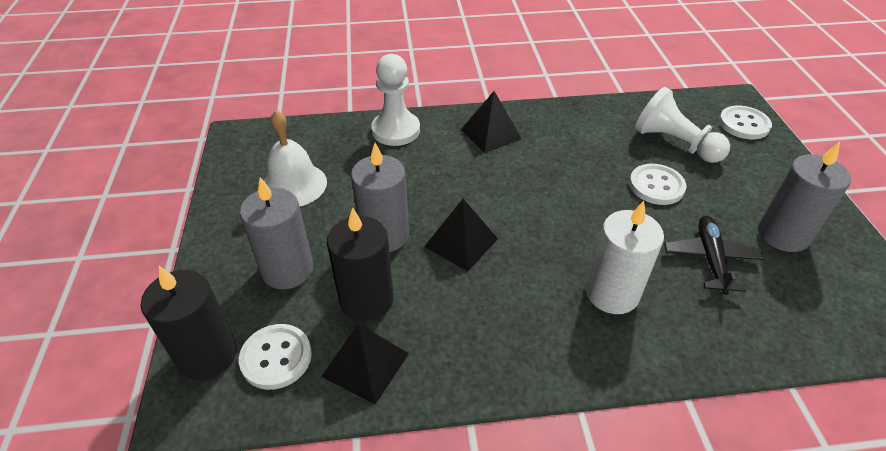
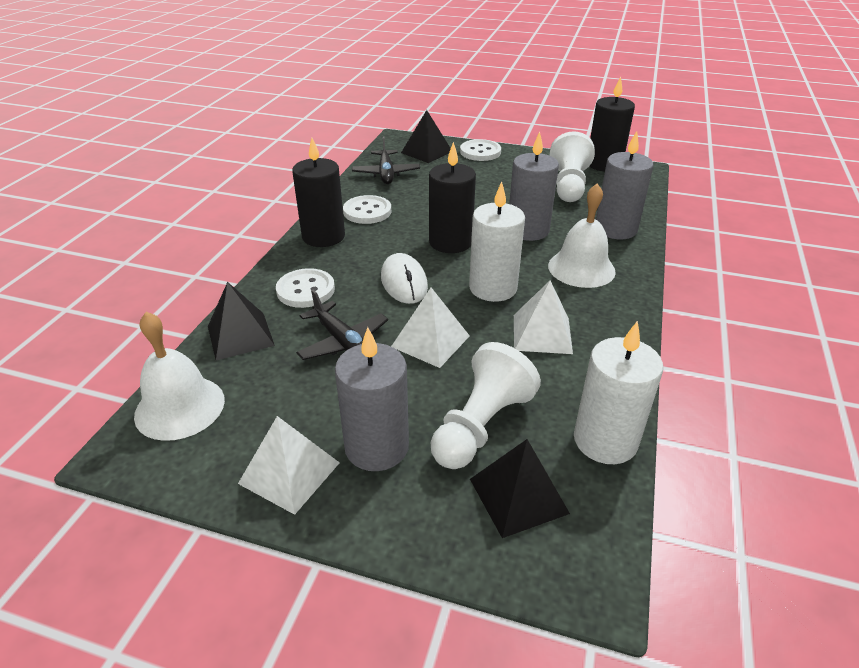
black candle: [141,266,237,380] [327,207,394,321] = 2 -> [292,138,345,247] [429,142,476,253] [589,77,635,171] = 3
black plane: [664,216,764,295] = 1 -> [296,290,388,360] [352,136,420,184] = 2
white bell: [264,110,327,207] = 1 -> [134,312,225,441] [548,184,616,288] = 2
white candle: [586,201,664,314] = 1 -> [469,182,525,302] [574,321,663,464] = 2
white mouse: none = 0 -> [381,253,428,304] = 1
white pyramid: none = 0 -> [238,416,340,515] [391,288,470,368] [514,280,573,354] = 3

